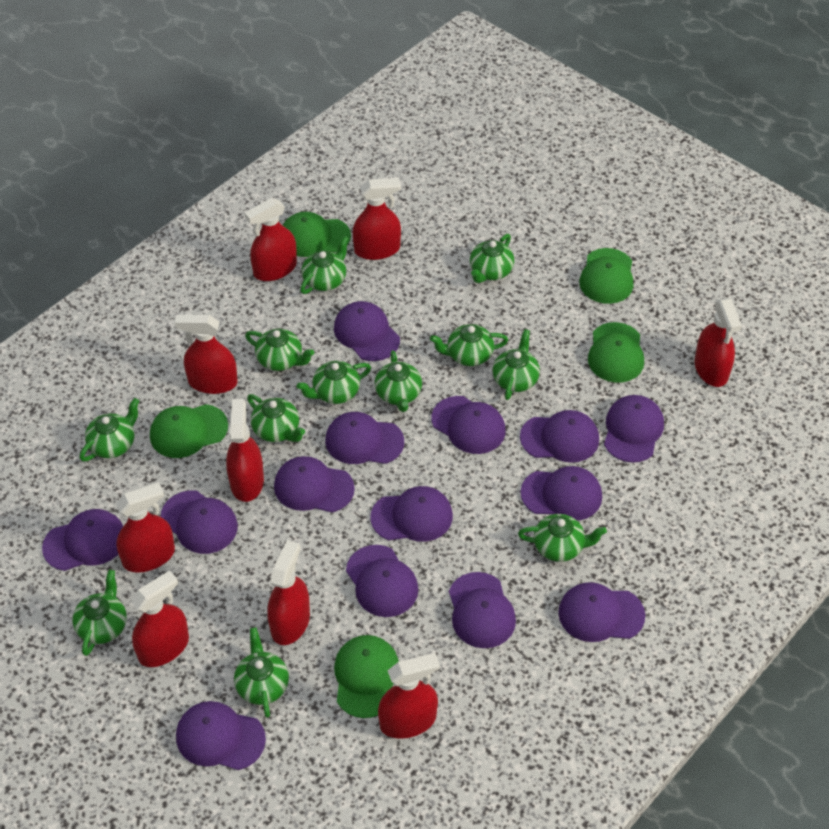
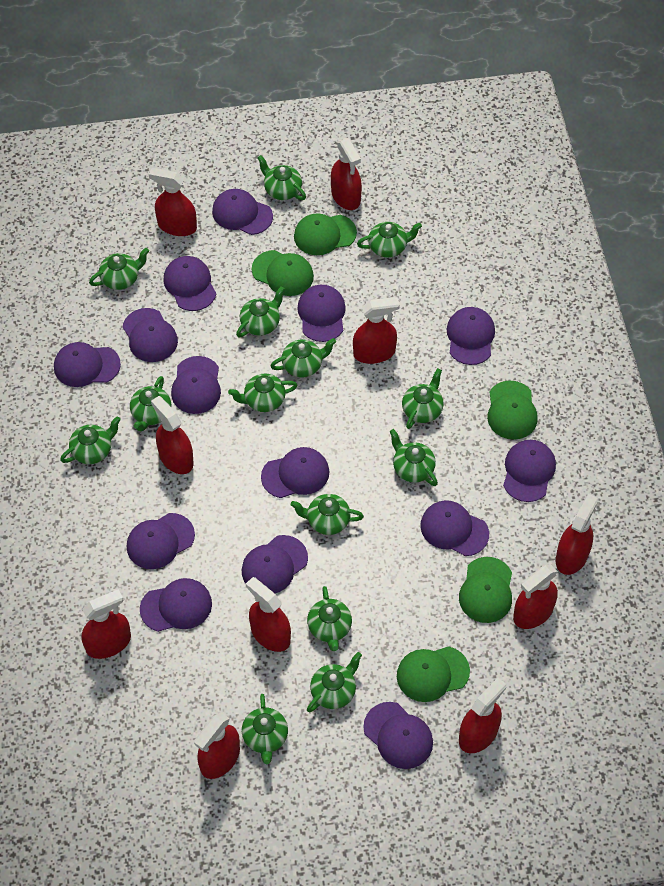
green teapot: [72,570,127,656] [79,398,140,461] [234,627,289,718] [245,329,314,371] [247,394,305,442] [297,361,371,404] [300,236,349,294] [375,350,422,412] [430,324,508,366] [470,234,514,283] [492,329,540,400] [518,514,607,562] = 12 -> [60,416,121,464] [89,248,149,290] [130,376,171,432] [228,374,297,412] [236,286,285,337] [242,694,288,764] [257,155,306,200] [270,338,336,377] [291,494,364,535] [307,586,352,651] [307,652,362,712] [357,222,422,258] [390,429,438,486] [402,368,444,429] = 14
red spray bottle: [116,482,175,573] [131,571,189,667] [175,314,237,394] [226,399,264,502] [244,198,297,281] [267,540,310,645] [353,178,401,260] [378,653,440,739] [695,298,742,387] = 9 -> [82,589,131,659] [149,168,197,236] [151,396,194,474] [194,712,240,779] [246,577,291,652] [331,138,362,210] [353,297,400,364] [459,678,506,753] [513,564,558,629] [556,494,598,575] = 10

